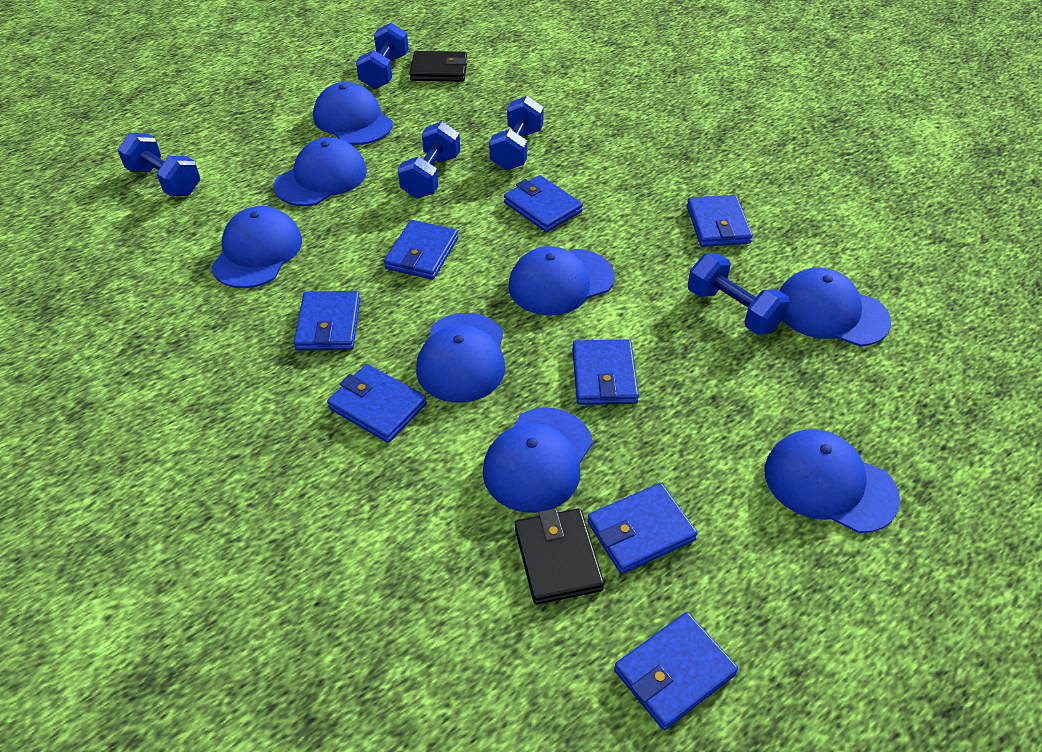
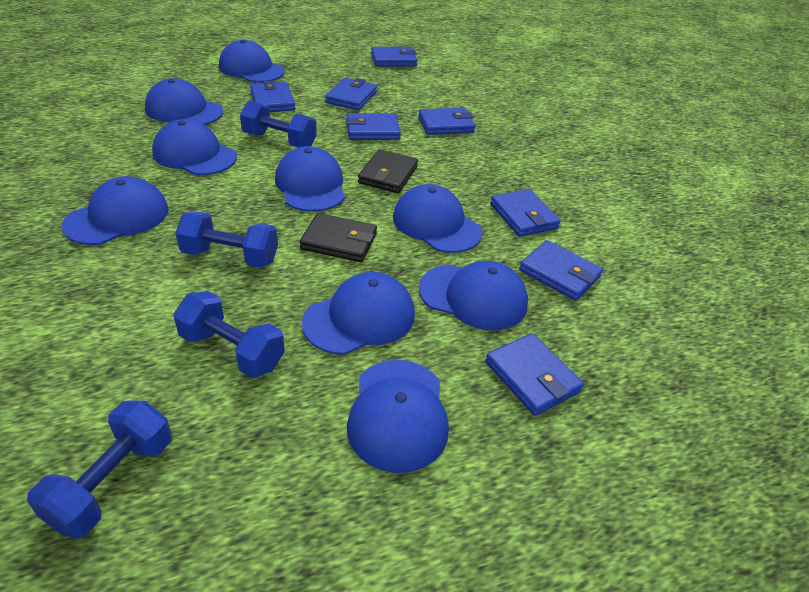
blue cap: [211,206,302,288] [274,137,367,206] [313,82,393,145] [416,313,505,403] [482,408,593,513] [508,246,615,316] [764,429,900,533] [779,267,891,347] = 8 -> [62,176,169,245] [145,78,223,125] [152,119,237,175] [219,40,285,83] [275,146,345,212] [302,272,415,355] [347,360,449,473] [393,184,482,253] [419,261,528,330] = 9
blue dumbbell: [118,133,200,196] [356,23,409,89] [398,121,460,199] [489,96,544,170] [688,253,790,335] = 5 -> [27,400,172,539] [173,291,285,378] [175,211,278,268] [240,101,317,148] = 4

